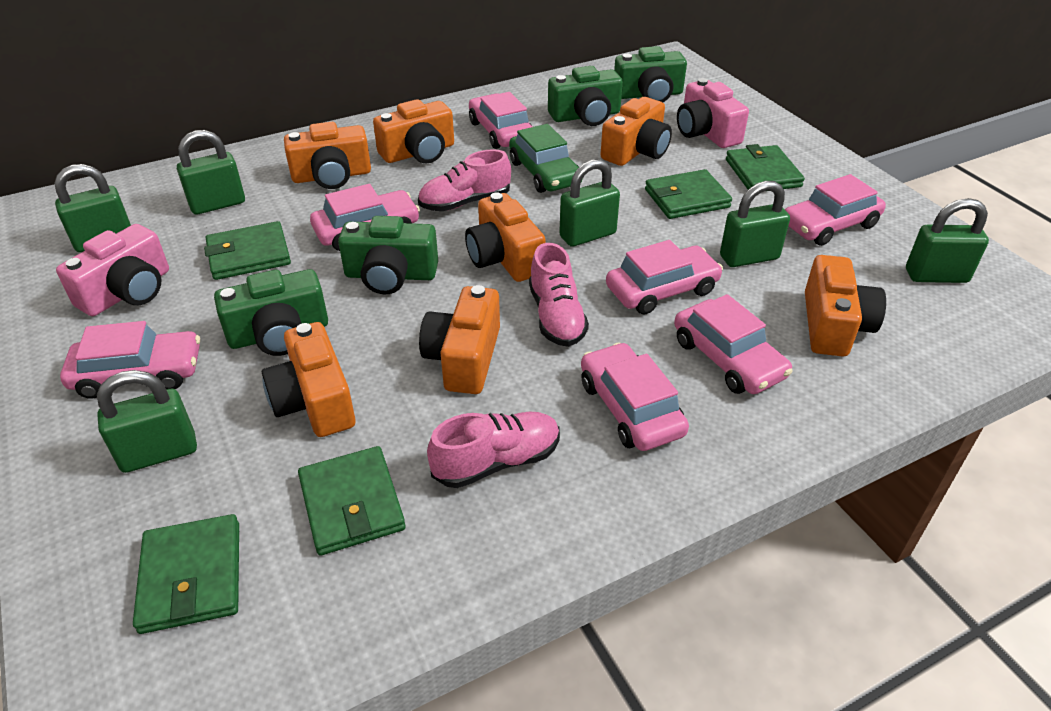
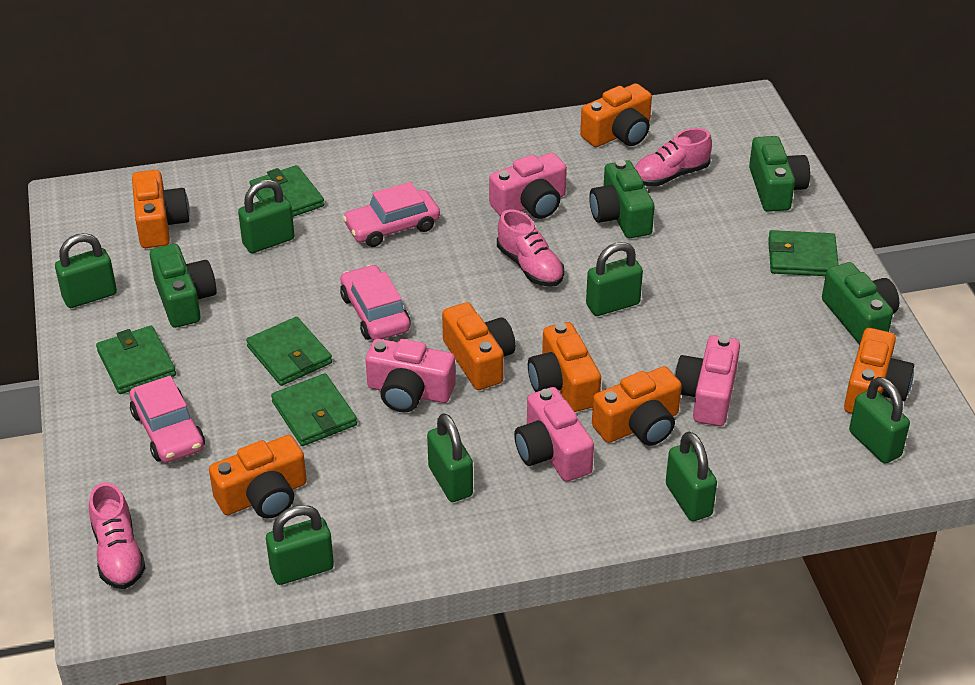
green car: [509,124,582,193] = 1 -> none = 0
green padlock: [54,164,131,252] [97,370,197,473] [177,130,245,215] [559,159,620,247] [720,181,790,267] [906,198,989,283] = 6 -> [55,233,117,308] [238,179,295,253] [266,505,334,585] [427,413,473,502] [586,242,643,316] [666,432,717,521] [849,377,910,463] = 7
pink camera: [56,224,169,316] [677,78,749,148] = 2 -> [366,339,455,412] [489,153,567,219] [514,387,594,482] [674,335,740,426] = 4
pink car: [60,321,200,399] [310,184,420,251] [469,92,533,149] [581,342,689,451] [606,240,723,315] [674,294,792,394] [785,174,886,246] = 7 -> [130,376,205,463] [340,265,411,340] [343,182,440,247] = 3

